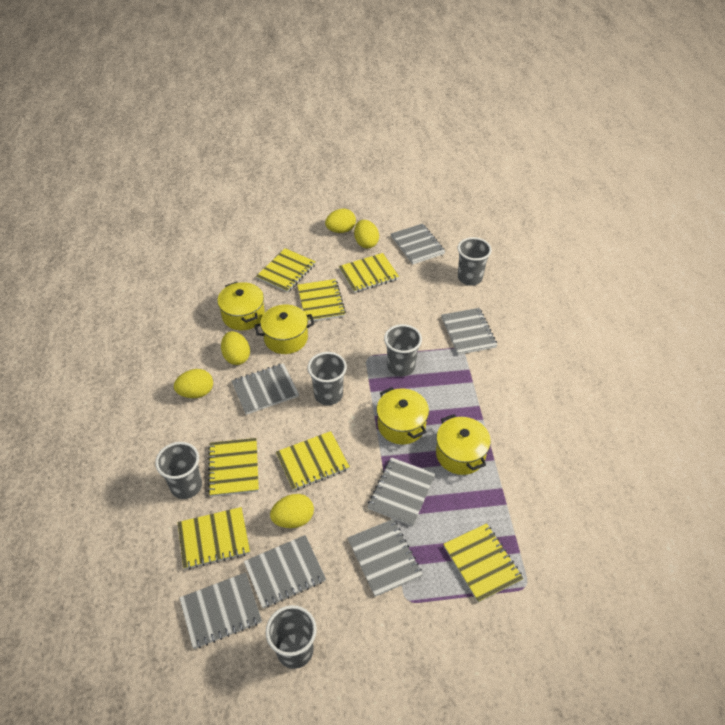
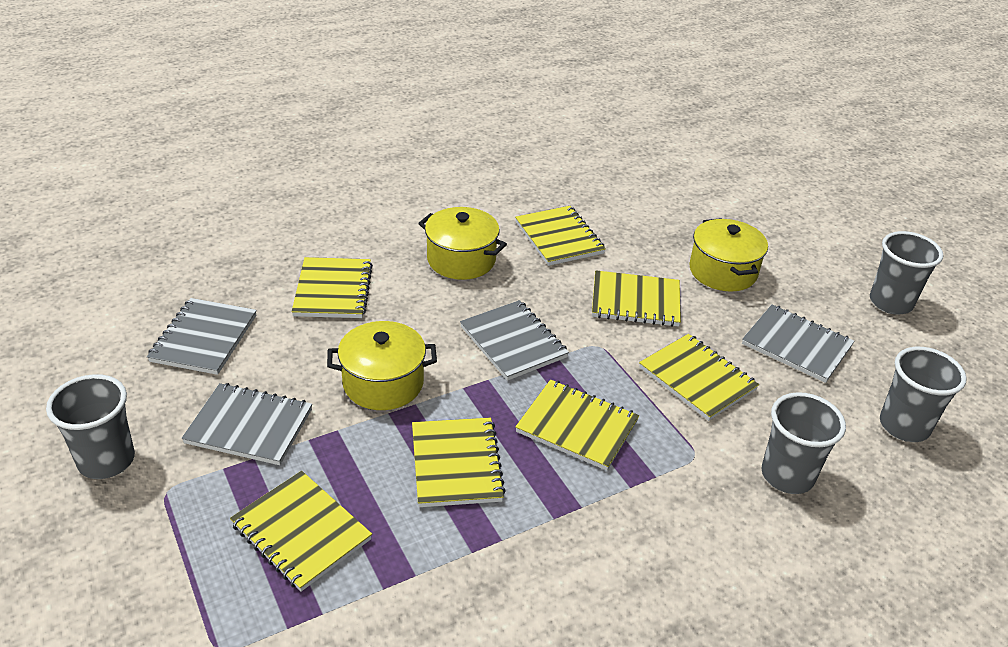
grey cup: [155,442,202,499] [266,605,317,669] [307,352,347,405] [384,324,422,377] [458,237,492,286] = 5 -> [46,374,135,479] [762,392,846,494] [870,231,943,315] [880,347,967,442] = 4
grey notebook: [179,572,262,649] [232,363,299,415] [244,535,326,608] [348,519,423,597] [367,457,435,526] [391,223,445,264] [441,308,497,355] = 7 -> [147,298,257,375] [181,383,312,465] [460,300,569,381] [742,304,855,383] = 4
yellow egg: [174,369,213,398] [221,331,250,365] [270,494,314,528] [325,208,356,233] [354,220,379,248] = 5 -> none = 0
yellow pot: [217,282,265,330] [254,304,314,354] [377,387,429,444] [436,414,491,475] = 4 -> [327,321,437,410] [418,207,507,280] [689,218,768,292] = 3

